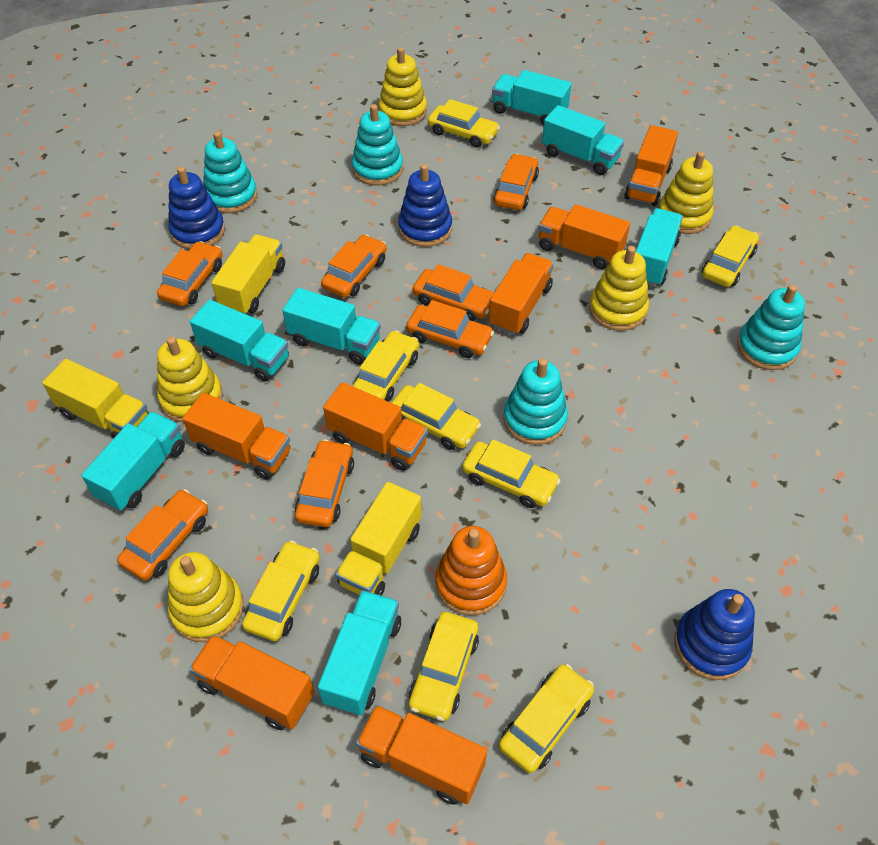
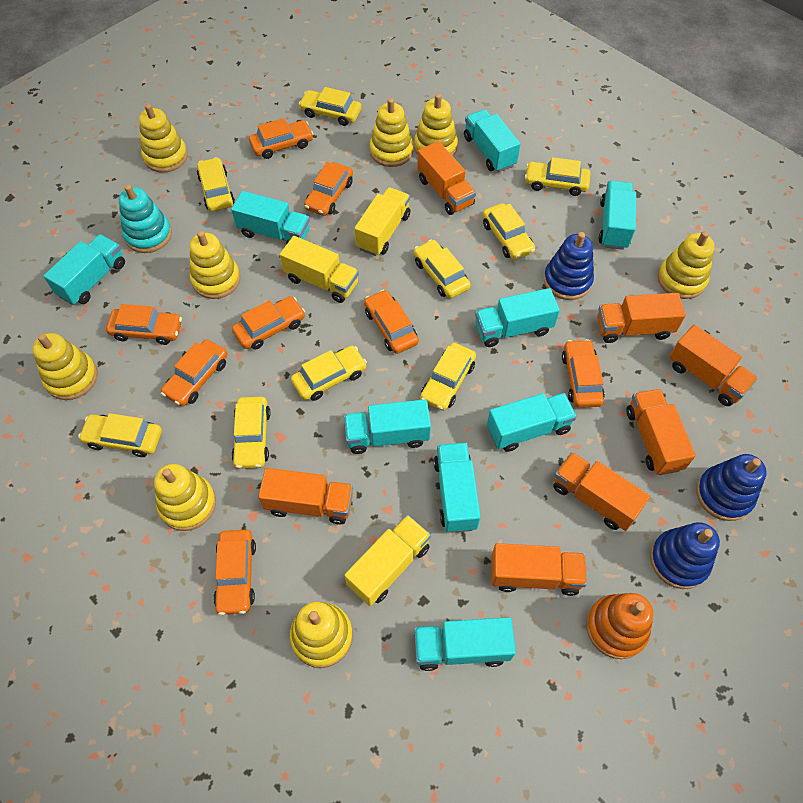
orange car: [117,489,208,581] [157,241,223,306] [295,439,354,527] [321,235,387,298] [406,300,494,358] [412,264,494,321] [493,154,539,210] = 7 -> [106,304,182,345] [161,339,228,406] [213,530,256,615] [232,296,305,350] [249,118,313,159] [304,162,353,216] [364,290,419,354] [562,339,605,408] = 8
turquoise stacking toy: [203,131,257,213] [352,104,403,186] [503,358,568,445] [737,284,805,370] = 4 -> [119,184,172,253] = 1
turquoise truck: [81,411,185,511] [190,300,289,382] [282,288,381,365] [318,590,401,715] [492,70,572,125] [542,105,624,175] [636,208,683,287] = 7 -> [44,234,125,305] [231,191,310,245] [344,399,431,454] [414,617,516,671] [434,443,481,533] [464,109,521,172] [475,288,560,347] [487,393,577,452] [599,181,636,250] = 9
yellow car: [242,540,320,641] [353,330,419,402] [391,383,481,450] [409,612,479,721] [428,99,500,148] [462,439,560,508] [499,664,594,773] [702,225,759,287] = 8 -> [78,413,162,457] [197,157,235,211] [231,397,271,469] [291,346,367,401] [299,87,361,126] [414,240,471,298] [420,343,476,411] [482,203,535,260] [525,157,591,196] = 9
yellow stacking toy: [157,336,223,423] [168,552,244,642] [379,47,427,126] [589,246,649,331] [659,151,713,234] = 5 -> [32,333,98,400] [139,104,188,173] [154,464,216,531] [190,231,240,299] [290,602,353,668] [370,98,413,167] [414,94,458,156] [658,231,715,299] = 8

